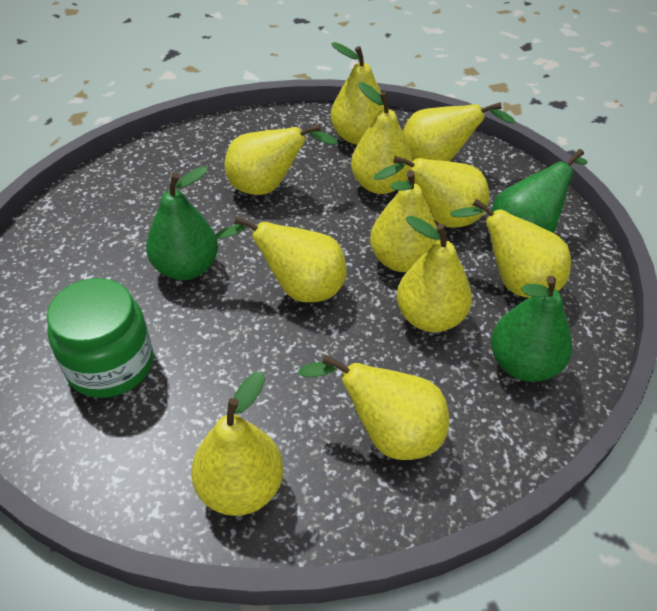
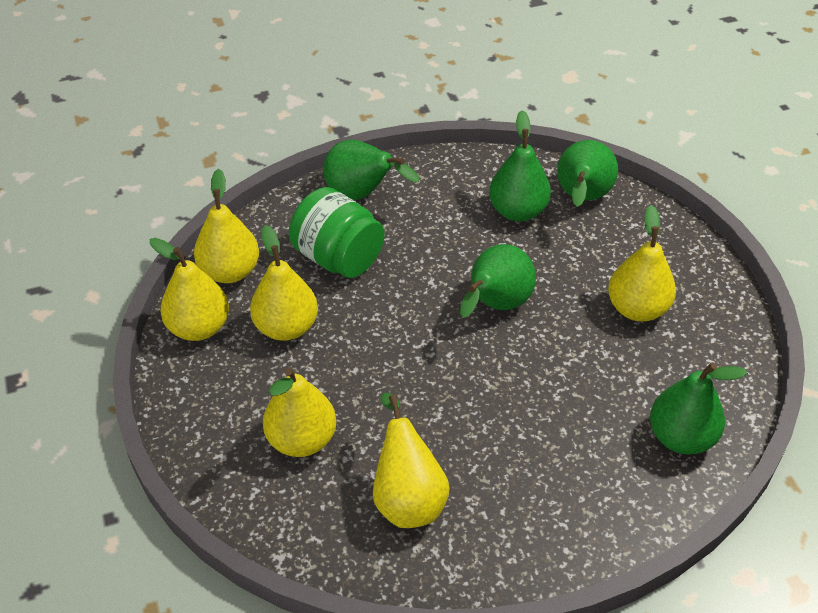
green pear: [146,166,218,280] [491,276,572,382] [492,149,588,233] = 3 -> [323,140,419,200] [460,244,536,318] [489,110,551,222] [557,140,618,207] [650,362,747,455] = 5
yellow pear: [191,371,283,516] [215,216,347,302] [225,124,339,195] [298,355,449,460] [330,42,384,145] [351,82,413,194] [370,170,440,272] [374,156,489,228] [396,216,472,332] [403,102,515,161] [450,199,571,298] = 11 -> [150,238,229,341] [194,169,259,283] [250,225,318,341] [263,368,336,457] [373,393,450,528] [608,205,676,322] = 6

